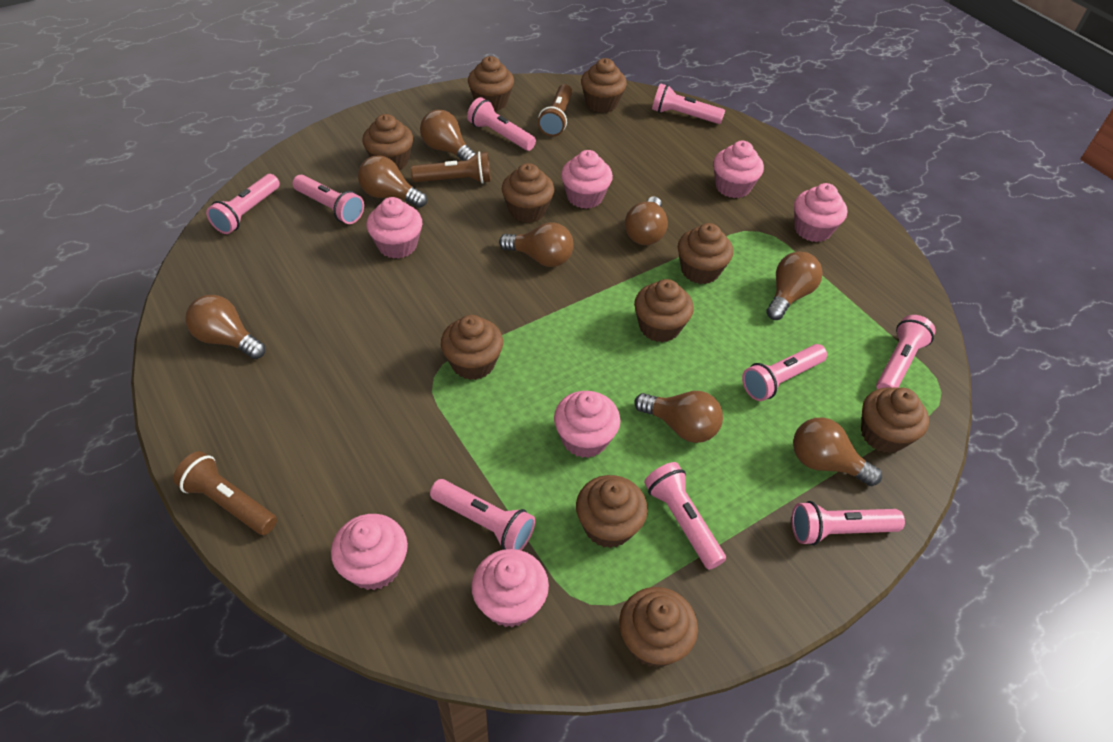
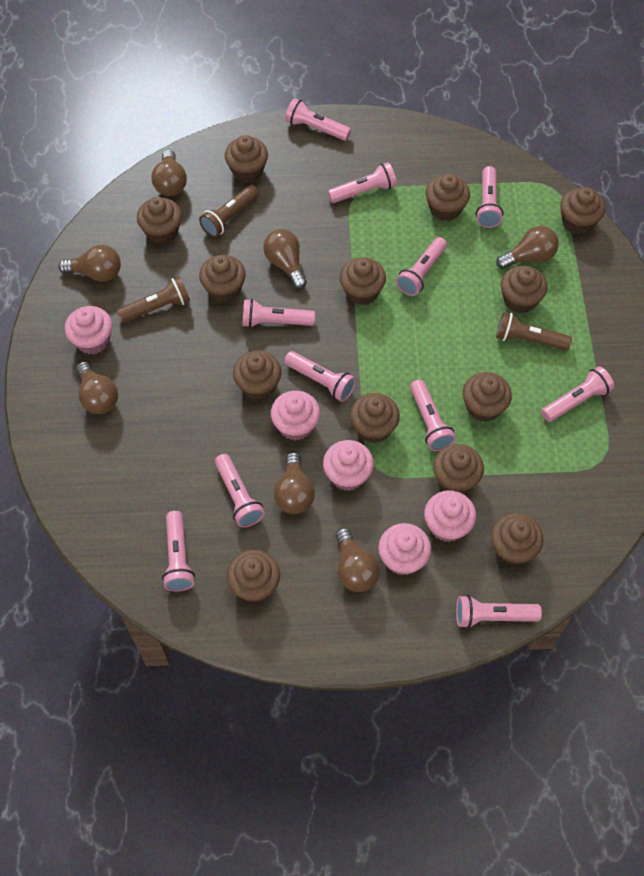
brown cupcake: [363,114,413,170] [441,315,503,380] [468,56,514,111] [502,163,554,223] [576,475,648,548] [581,58,627,113] [619,587,698,668] [634,279,694,342] [678,223,733,284] [861,387,929,453] = 10 -> [137,197,182,244] [199,255,246,302] [225,135,268,182] [227,550,280,602] [233,351,282,400] [340,257,386,305] [350,393,400,443] [426,174,470,221] [433,444,484,494] [463,372,512,422] [491,513,544,565] [501,266,547,313] [560,187,605,235] = 13
brown light bulb: [185,295,265,359] [358,155,427,208] [420,110,476,161] [499,222,574,267] [625,196,668,245] [634,391,723,443] [766,251,823,320] [793,418,882,486] = 8 -> [59,245,121,282] [76,361,118,414] [151,149,187,196] [263,229,307,289] [274,452,315,514] [335,528,380,592] [496,226,559,269] = 7
pink cupcake: [331,514,408,590] [366,197,422,259] [471,549,549,628] [554,391,620,458] [561,150,613,209] [713,141,764,198] [794,183,847,242] = 7 -> [65,306,113,355] [271,391,320,441] [323,440,374,491] [378,523,431,576] [424,490,476,542] = 5
pink flashlight: [206,174,280,234] [293,175,364,224] [430,479,535,550] [467,97,536,151] [644,462,726,570] [652,83,725,124] [742,344,827,401] [791,501,905,545] [876,315,935,389] = 9 -> [162,511,195,592] [215,454,265,527] [242,299,315,328] [284,351,356,402] [285,98,351,141] [328,162,397,203] [396,237,447,296] [410,380,456,451] [456,595,542,629] [476,166,503,228] [541,366,614,422] = 11

